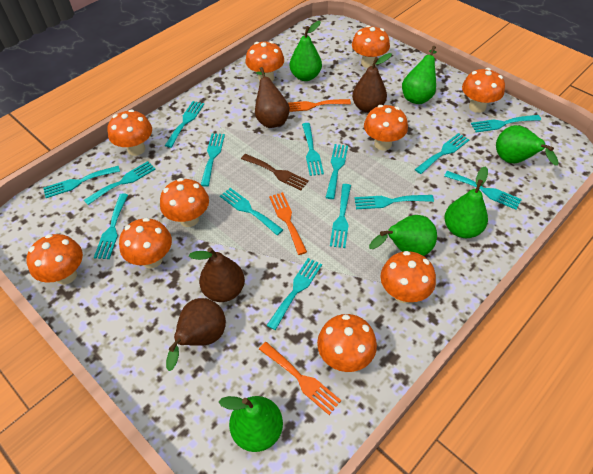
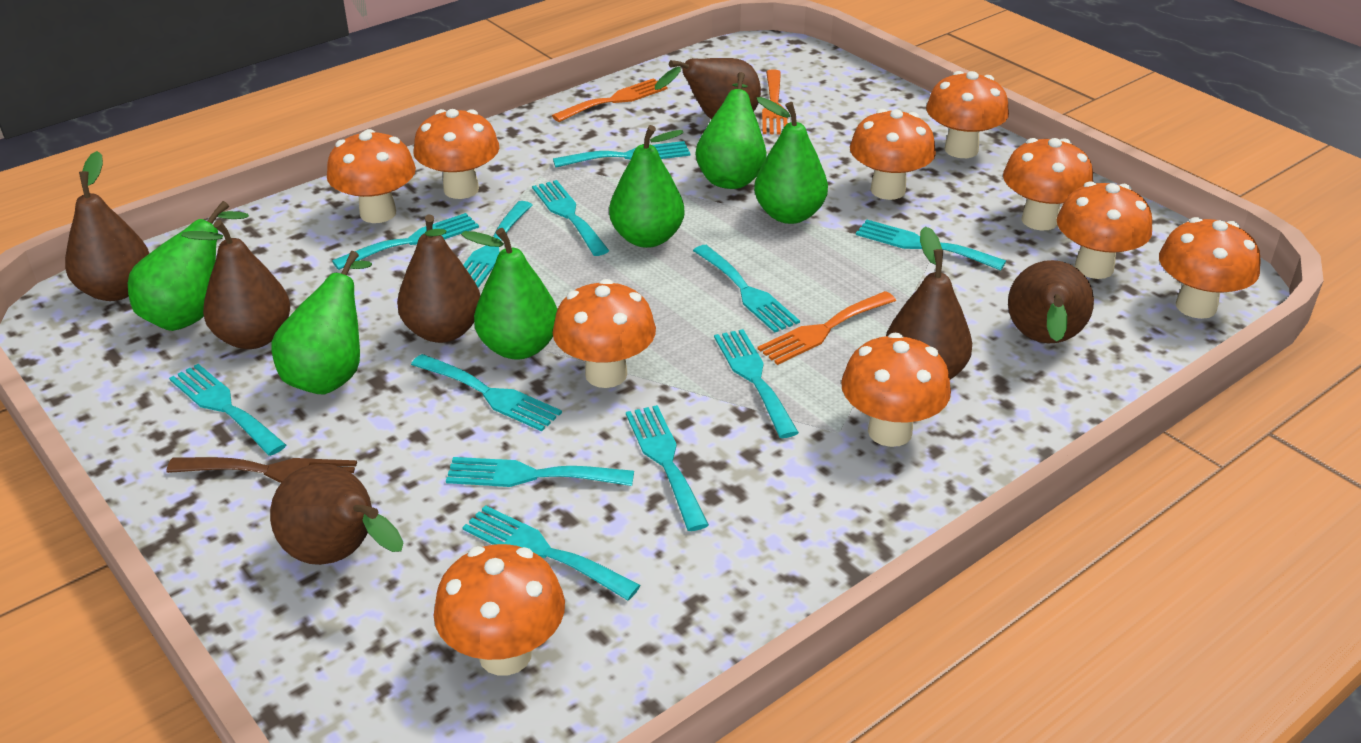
brown pear: [166,298,226,371] [189,247,245,302] [255,67,290,128] [352,53,392,113] = 4 -> [65,151,149,301] [181,220,290,349] [270,464,404,565] [397,215,480,343] [655,58,761,119] [886,226,972,379] [1008,260,1094,343] = 7
turquoise fork: [43,166,120,198] [84,161,156,205] [94,193,128,259] [165,101,204,148] [201,133,225,187] [220,188,283,235] [267,258,322,330] [302,123,324,176] [325,144,348,199] [330,184,351,248] [354,195,434,209] [415,133,469,174] [444,171,522,210] [471,115,541,132] = 14 -> [169,364,286,456] [332,213,479,270] [411,354,562,431] [446,457,634,487] [462,505,641,601] [463,201,532,288] [532,180,609,256] [553,141,690,168] [626,405,709,531] [693,245,800,332] [714,329,799,438] [856,220,1006,271] = 12

